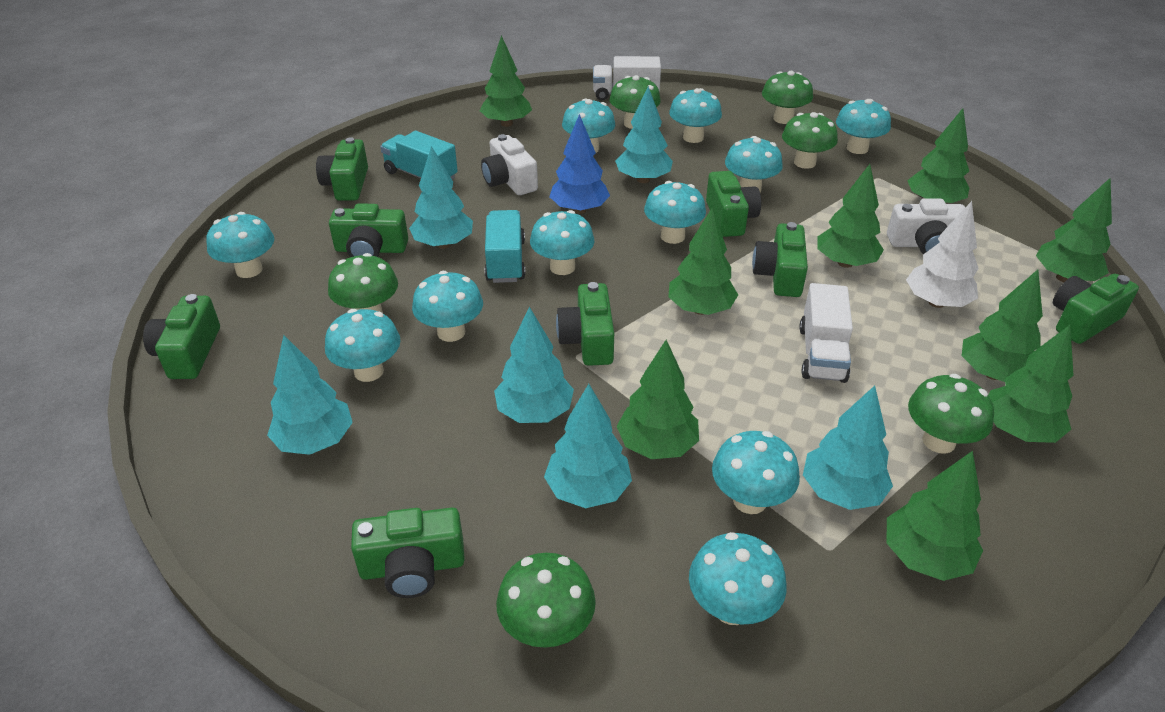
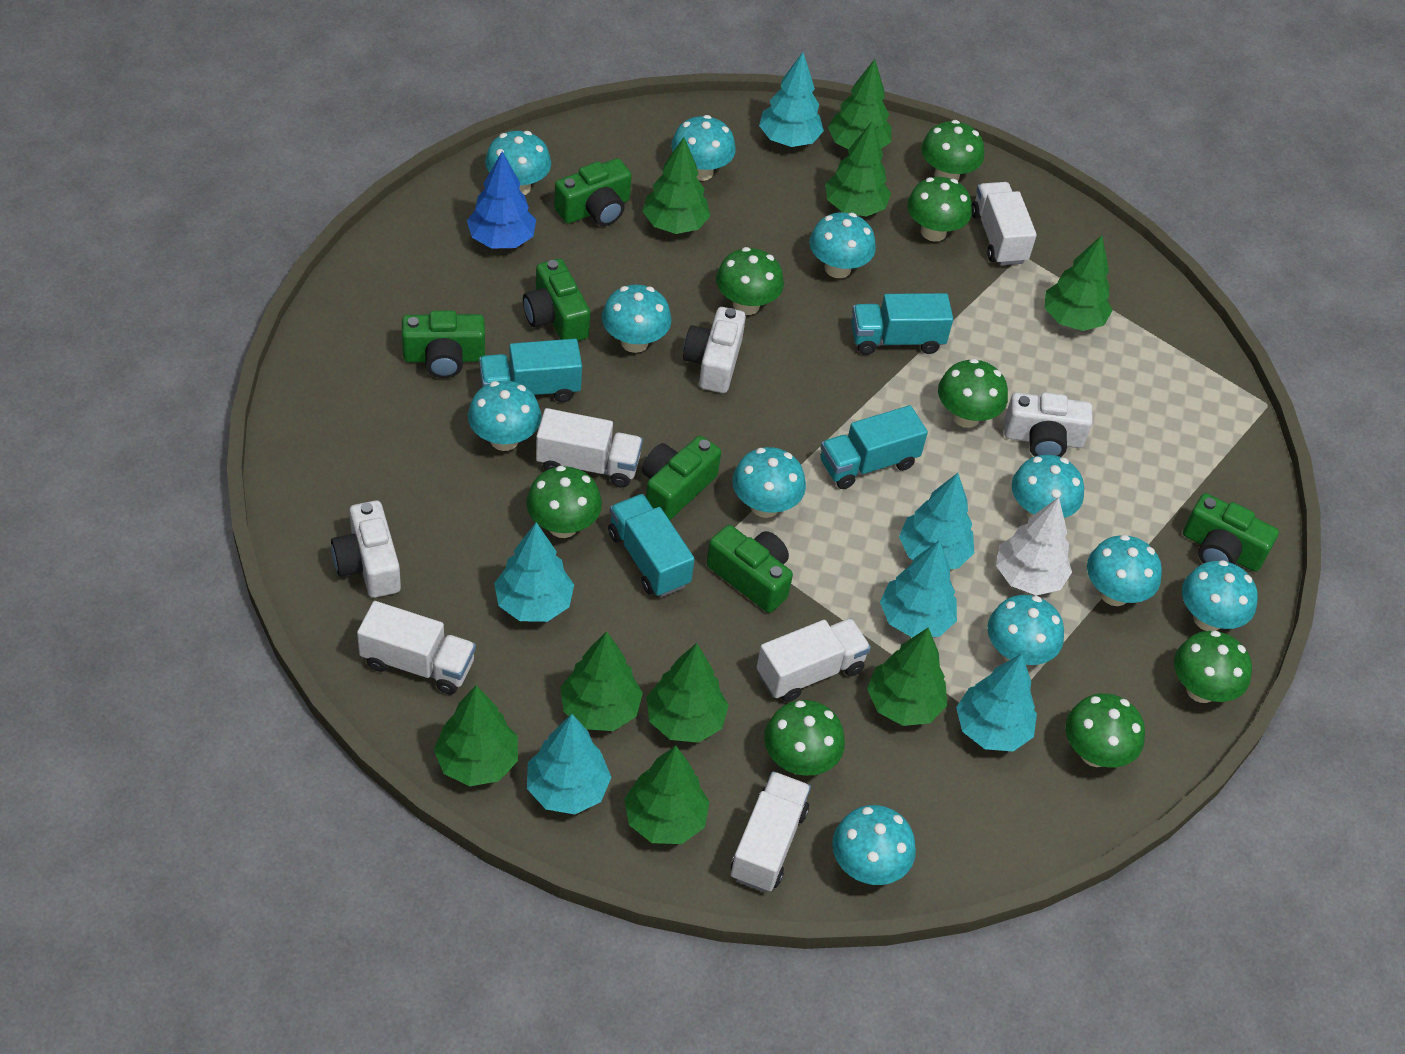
green camera: [143,294,220,379] [316,137,368,201] [329,203,408,257] [351,508,465,598] [556,282,614,366] [706,171,761,237] [752,222,808,297] [1053,274,1139,344] = 8 -> [402,311,485,378] [523,259,590,341] [554,158,632,226] [642,436,721,520] [706,525,793,613] [1183,493,1279,572] = 6
green mushroom: [328,253,398,313] [496,553,596,648] [610,75,661,129] [762,71,813,124] [782,112,838,169] [908,374,994,454] = 6 -> [526,466,602,538] [716,247,784,315] [764,700,845,776] [907,177,972,242] [921,120,984,181] [938,358,1008,428] [1065,693,1145,768] [1174,631,1252,703] = 8
turquoise truck: [380,131,458,180] [485,210,526,283] = 2 -> [479,339,582,402] [608,494,694,597] [820,405,928,489] [851,293,953,355] = 4
white camera: [481,134,538,195] [887,199,965,254] = 2 -> [331,501,401,598] [683,307,746,393] [1004,392,1093,457] = 3
white truck: [593,56,661,100] [799,283,853,383] = 2 -> [357,601,476,695] [536,408,643,488] [731,771,811,892] [757,618,871,702] [972,182,1037,265] = 5

